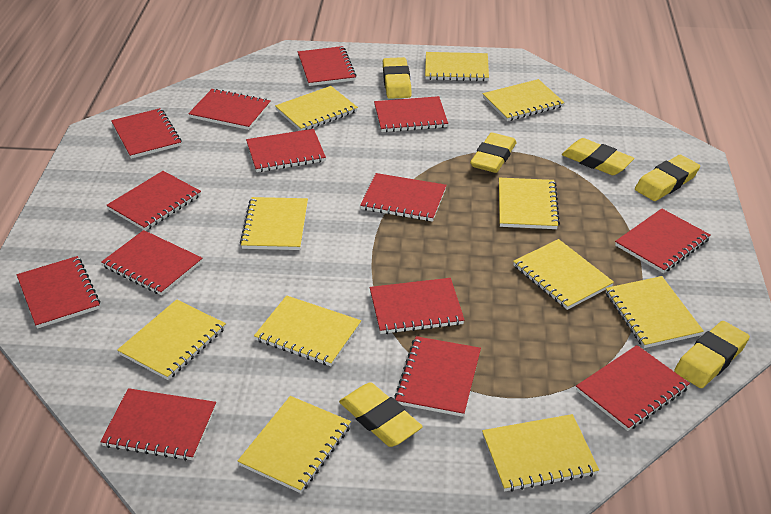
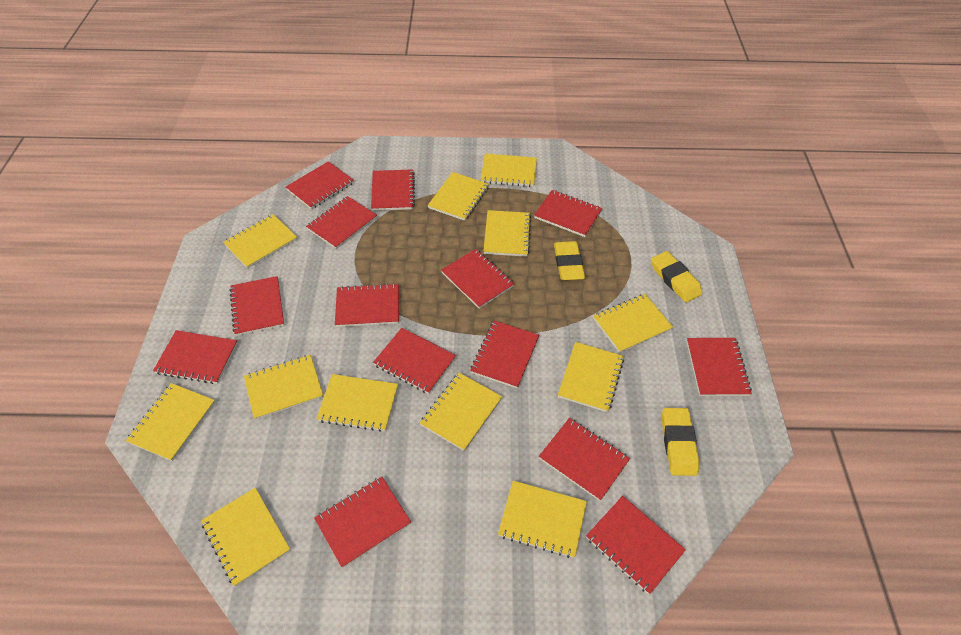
yellow eraser: [339,382,423,447] [383,57,412,99] [470,133,517,173] [562,138,634,175] [635,155,700,201] [674,321,750,388] = 6 -> [554,241,585,281] [651,251,702,303] [662,408,700,476] = 3
yellow notebook: [117,299,226,380] [238,396,351,493] [240,197,308,250] [254,295,361,366] [275,86,358,131] [425,52,489,81] [482,414,599,492] [483,79,565,121] [499,178,560,229] [513,239,614,310] [606,276,704,348] = 11 -> [125,383,215,461] [201,488,290,587] [223,214,297,269] [244,355,323,420] [316,374,398,432] [420,373,502,451] [428,172,489,221] [481,153,537,187] [483,210,531,257] [498,481,587,558] [558,342,624,412] [593,294,673,353] = 12

